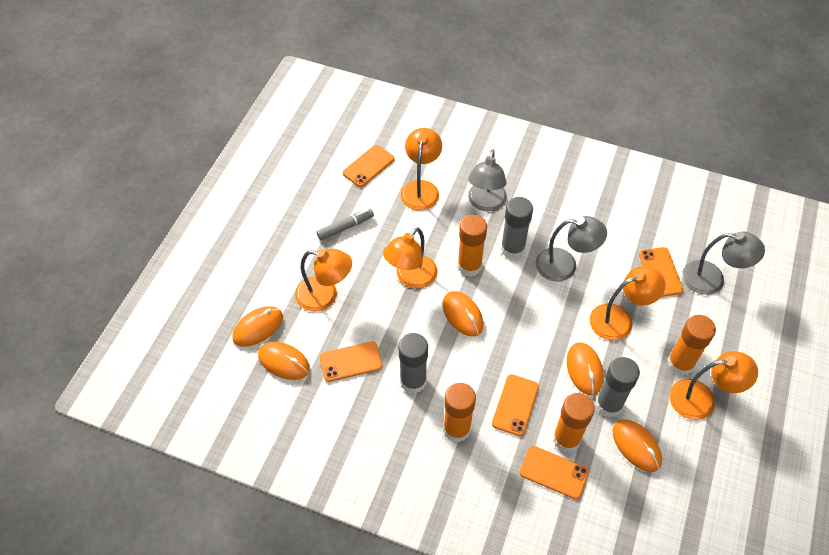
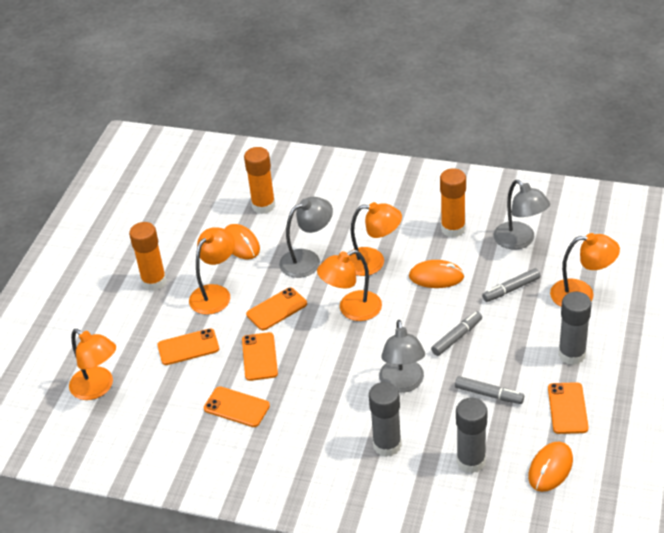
grey marker: [317,209,374,240] = 1 -> [431,311,482,356] [455,376,524,404] [482,268,541,302] = 3
orange glue stick: [443,383,476,442] [457,214,487,277] [553,393,595,452] [667,315,716,376] = 4 -> [129,222,167,291] [244,147,275,214] [440,168,466,237] = 3
orange mouse: [232,306,283,346] [258,342,310,380] [443,291,483,337] [567,342,603,395] [612,419,662,472] = 5 -> [225,224,260,259] [409,260,464,288] [528,442,573,492] = 3

